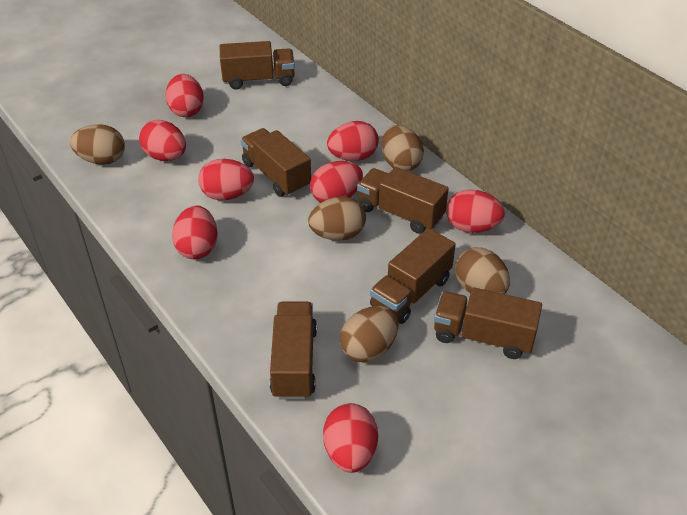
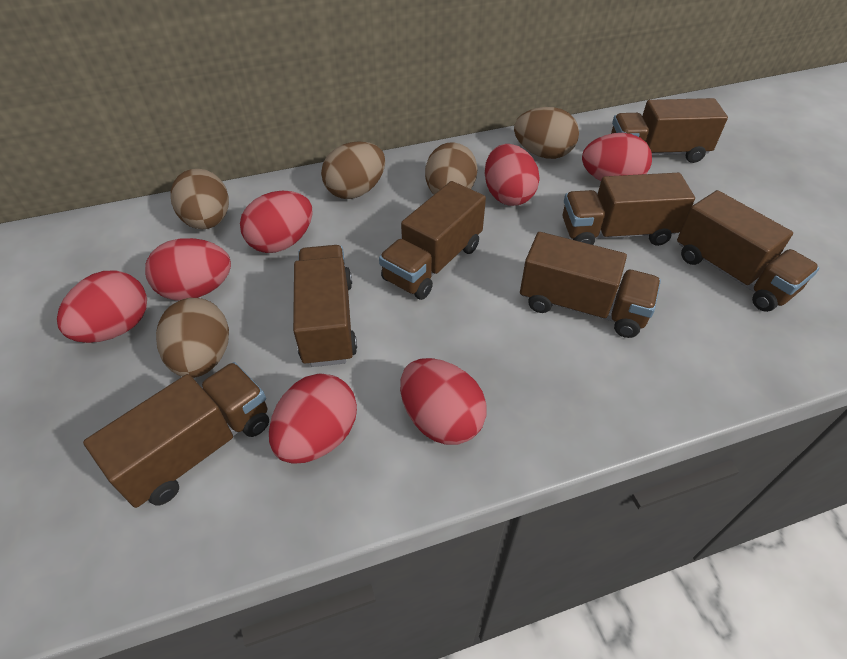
brown truck: [220,41,295,90] [241,128,311,197] [270,302,317,400] [357,167,449,234] [370,228,456,324] [434,288,542,359] = 6 -> [83,362,269,508] [293,245,357,367] [379,181,486,300] [520,232,661,338] [563,173,695,246] [611,98,728,163] [677,190,819,312] = 7
red egg: [139,120,186,161] [166,74,204,117] [172,205,218,259] [198,159,254,200] [310,161,363,203] [323,403,378,473] [327,121,379,161] [446,189,505,233] = 8 -> [57,270,147,343] [145,238,231,301] [240,191,313,253] [269,373,357,464] [400,358,486,445] [485,144,540,206] [582,133,652,181] = 7

